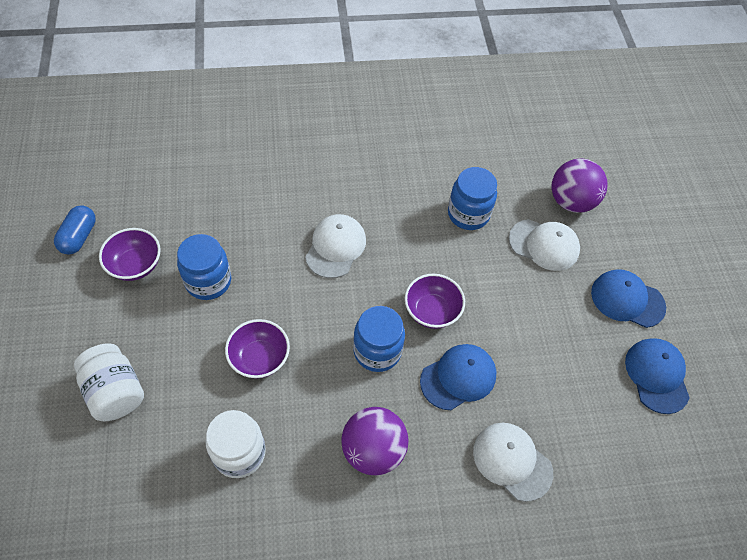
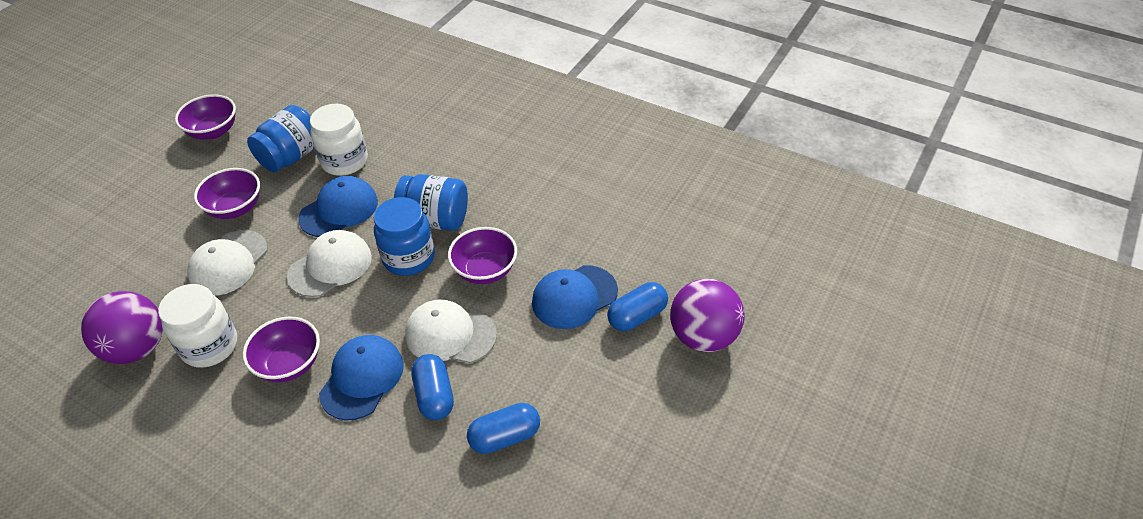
blue capsule: [54,205,96,255] = 1 -> [412,354,454,420] [467,403,540,454] [607,282,668,331] = 3
purple bowl: [99,228,161,281] [225,319,290,378] [405,274,465,329] = 3 -> [175,94,236,140] [194,168,260,219] [243,316,320,382] [448,227,517,284] = 4

